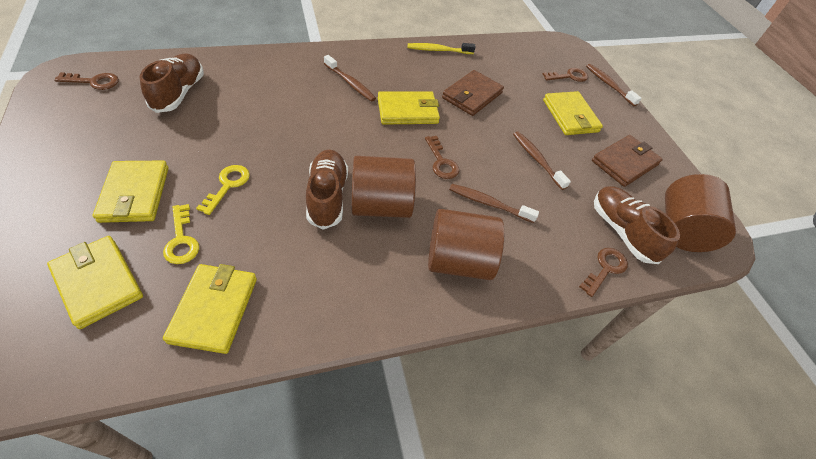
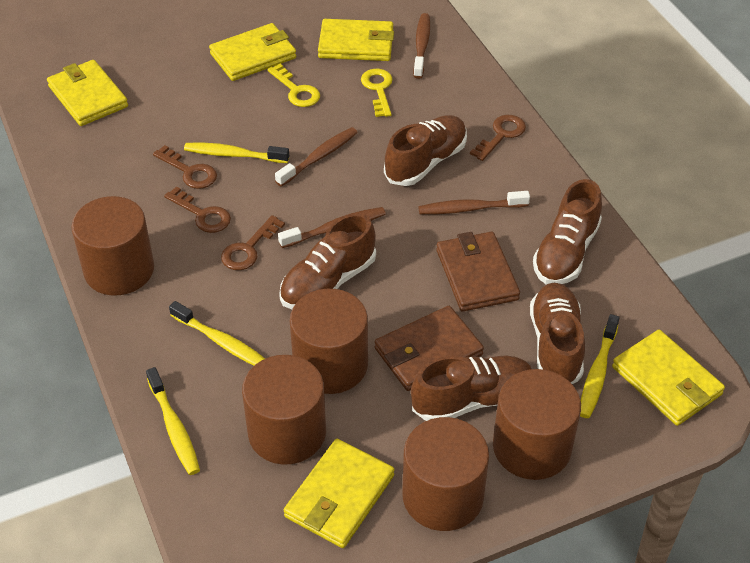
brown cylinder: [352,156,416,218] [428,209,504,280] [665,174,736,252] = 3 -> [71,196,154,295] [242,355,326,465] [290,289,368,394] [402,417,489,531] [493,369,581,480] = 5
brown shoe: [140,54,204,113] [306,149,348,230] [594,186,680,264] = 3 -> [279,213,376,309] [384,115,467,186] [411,356,531,421] [530,283,585,384] [533,179,602,284] = 5
yellow toothbrush: [408,43,475,54] = 1 -> [146,367,200,475] [169,301,265,366] [184,143,289,163] [580,314,620,418] = 4

